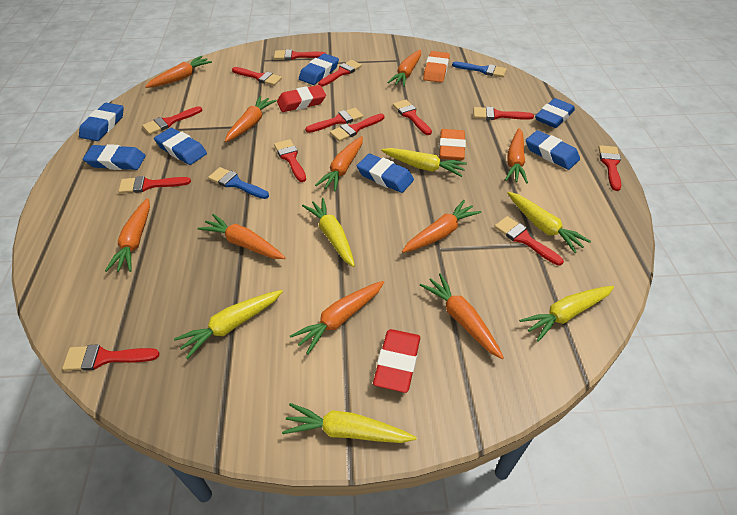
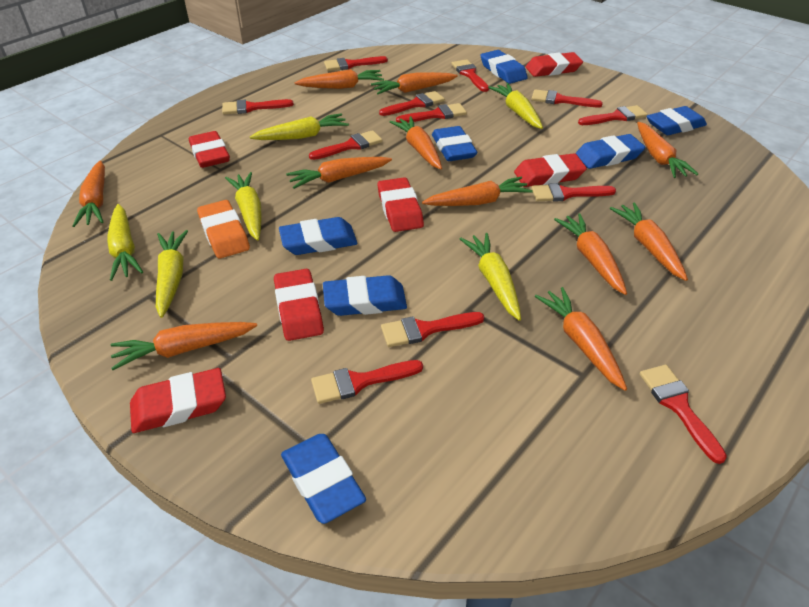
blue brush: [208,167,269,199] [452,62,507,77] = 2 -> none = 0
orange carrot: [105,198,150,272] [145,56,212,88] [198,214,286,259] [225,96,277,142] [290,281,384,354] [315,136,363,192] [387,50,421,87] [402,200,481,253] [420,273,504,359] [505,128,528,184] = 10 -> [72,160,105,227] [111,322,257,370] [286,157,392,189] [295,69,384,89] [371,72,458,94] [390,116,442,169] [422,177,533,206] [535,287,627,391] [554,213,627,295] [610,203,688,281] [637,122,698,178] = 11
orange eraser: [423,51,450,83] [439,129,466,160] = 2 -> [197,200,250,258] = 1
red brush: [62,344,160,371] [119,176,191,193] [142,106,202,135] [232,67,282,86] [274,49,326,60] [274,139,306,182] [305,108,363,133] [318,60,362,87] [330,113,384,142] [393,100,432,135] [473,107,534,120] [494,216,564,266] [598,145,621,191] = 13 -> [222,99,294,114] [309,130,383,160] [311,360,423,404] [324,56,388,71] [379,91,445,116] [381,312,484,347] [396,103,467,123] [451,59,489,92] [531,183,616,202] [532,89,603,107] [578,105,648,125] [640,365,727,464] = 12
red eraser: [277,85,326,112] [373,329,420,393] = 2 -> [130,368,226,433] [189,131,230,168] [274,269,324,341] [377,177,424,232] [514,153,587,187] [526,52,583,77] = 6

